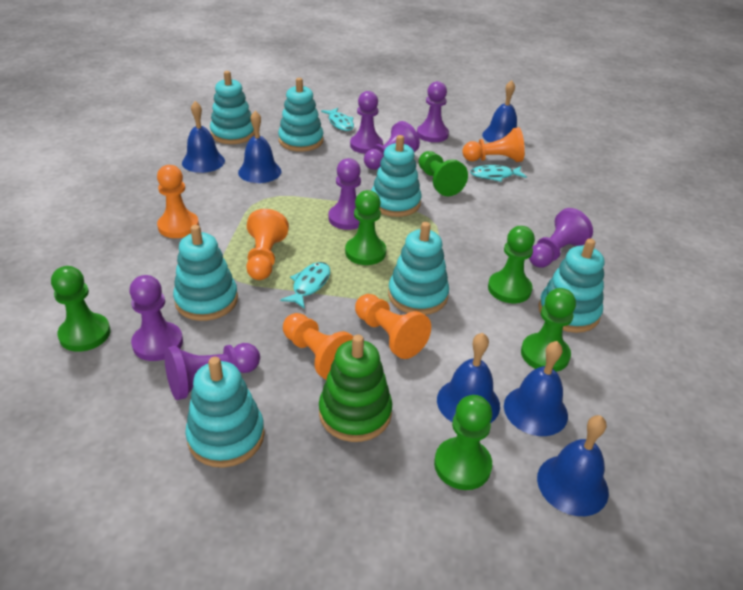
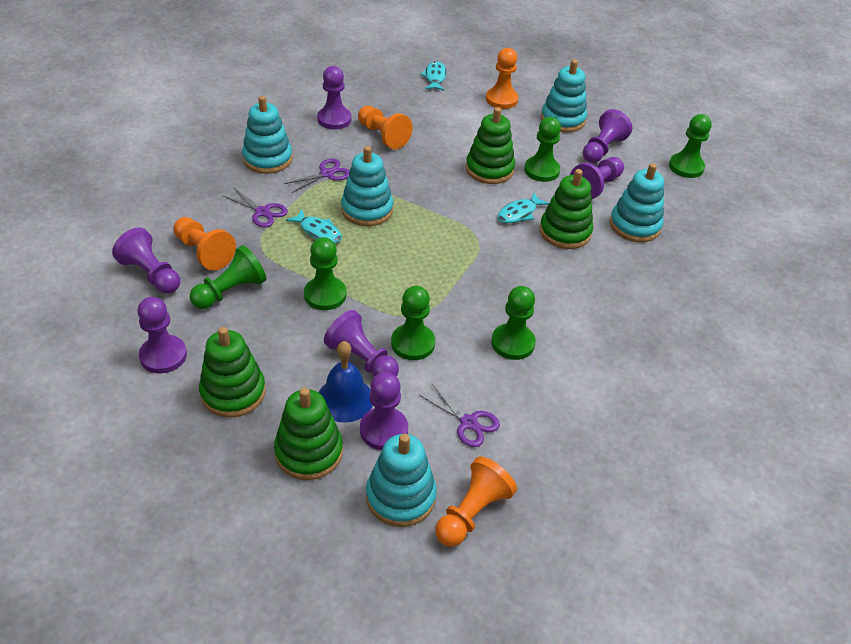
blue bell: [182,101,225,173] [238,111,281,183] [437,333,500,423] [482,80,517,143] [504,341,568,436] [537,415,609,516] = 6 -> [318,341,373,423] = 1
green stacking toy: [319,335,392,442] = 1 -> [199,327,266,418] [274,388,343,480] [466,107,515,184] [539,169,593,249] = 4
orange pawn: [157,165,199,238] [246,209,289,280] [283,313,354,380] [355,294,431,359] [462,127,525,162] = 5 -> [173,217,236,270] [358,106,412,149] [435,457,517,547] [486,48,518,109] = 4
purple scissors: none = 0 -> [223,187,288,227] [284,158,350,193] [419,384,500,447] = 3
turquoise stacking toy: [173,225,238,321] [185,357,265,468] [210,71,255,144] [278,78,323,152] [371,135,421,217] [388,222,449,315] [538,238,604,333] = 7 -> [242,96,293,174] [341,146,393,226] [366,434,437,527] [541,60,587,132] [610,163,664,242] = 5

